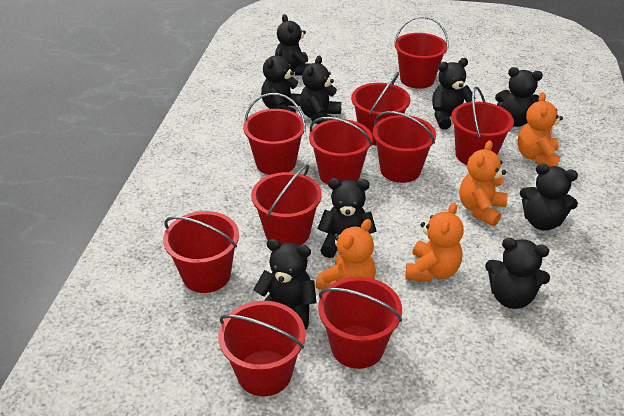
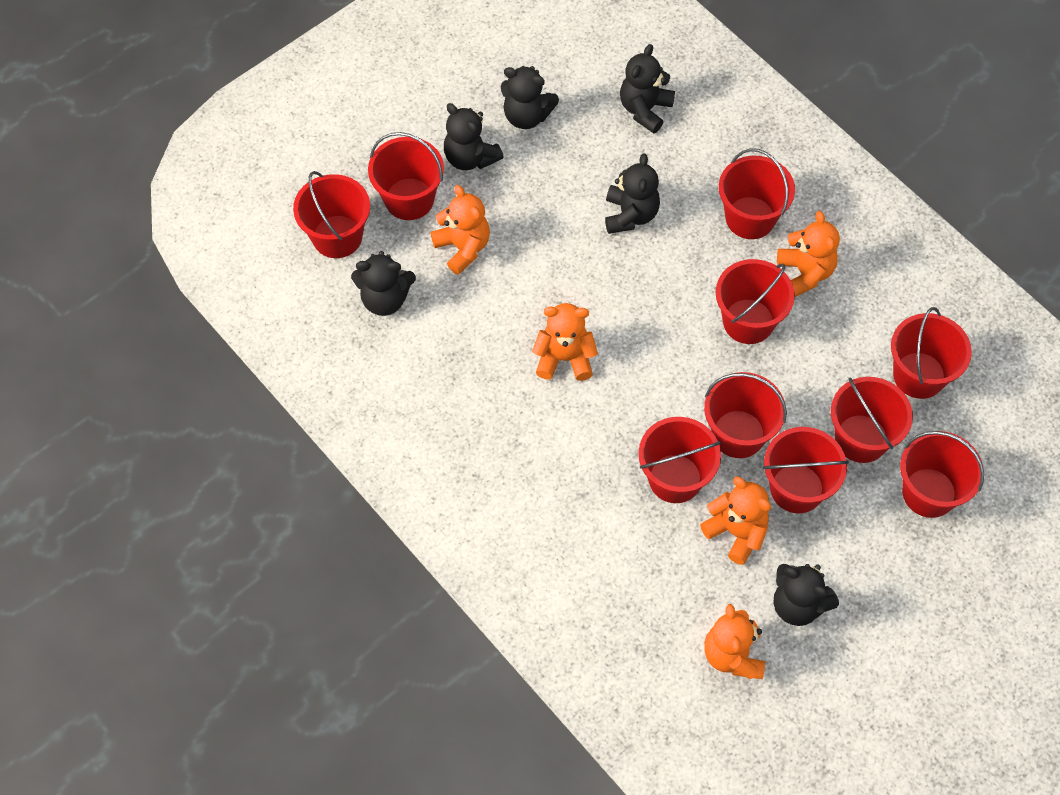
black teddy bear: [253,239,317,330] [261,48,300,113] [275,14,309,76] [300,55,341,124] [317,178,377,258] [432,58,476,130] [485,238,550,309] [495,67,543,127] [520,163,578,231] = 9 -> [351,251,416,316] [444,103,504,170] [501,66,559,129] [605,153,660,234] [620,44,675,134] [774,564,839,626] = 6
orange teddy bear: [315,219,376,290] [405,202,464,282] [459,141,508,226] [517,92,563,167] = 4 -> [431,185,490,275] [532,303,598,381] [700,476,771,565] [704,604,765,679] [777,211,840,297] = 5

